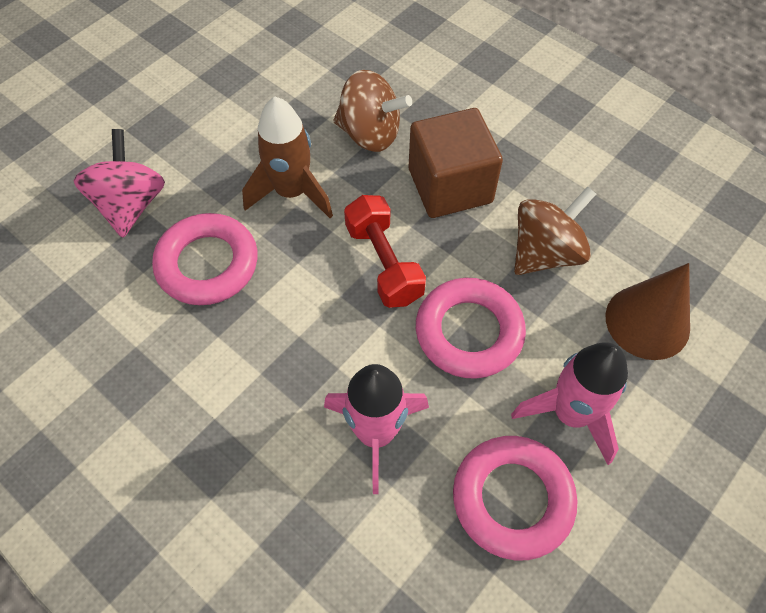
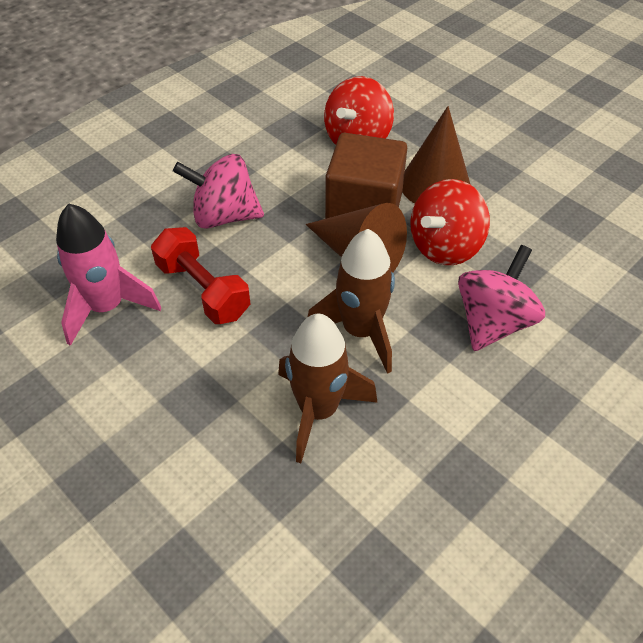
brown cone: [606,263,690,360] = 1 -> [306,203,407,272] [402,106,470,204] = 2
brown rocket: [242,96,333,218] = 1 -> [278,314,378,463] [308,229,395,374] = 2
brown spinning top: [333,70,412,152] [514,186,596,275] = 2 -> none = 0
pink ring: [152,213,258,305] [416,278,526,379] [453,436,577,561] = 3 -> none = 0
pink rocket: [324,364,429,494] [511,342,628,465] = 2 -> [56,203,161,346] = 1
pink spinning top: [73,129,165,238] = 1 -> [173,154,264,229] [458,245,545,351] = 2
red spinning top: none = 0 -> [324,76,394,145] [411,179,490,265] = 2

